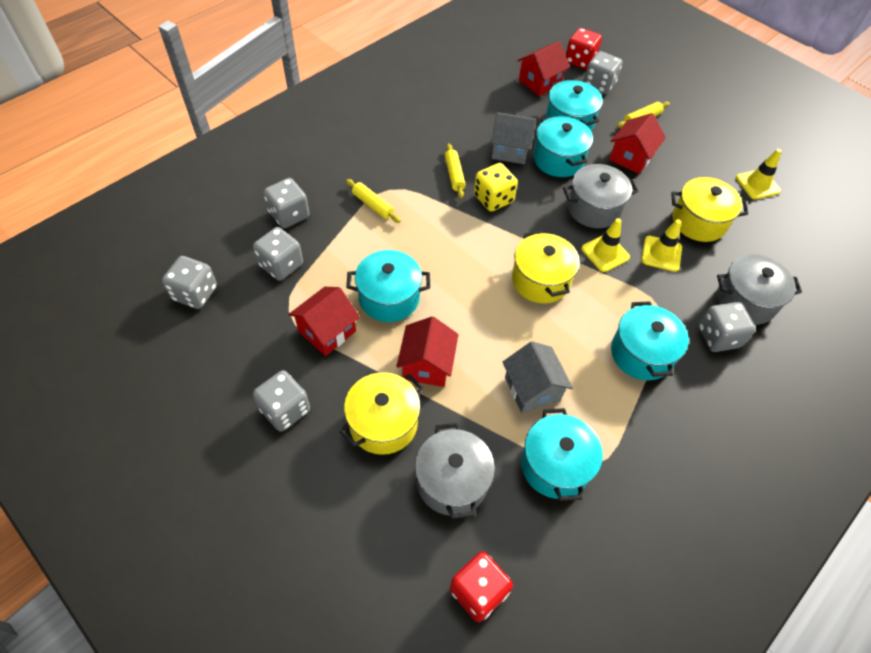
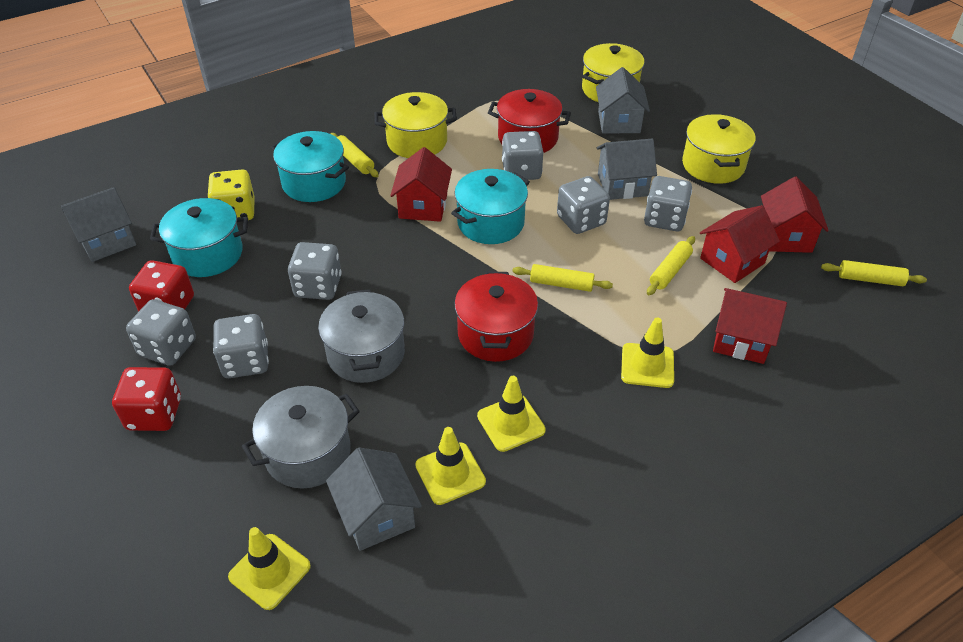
grey house: [491,112,536,164] [503,341,573,413] = 2 -> [61,187,136,262] [326,447,422,551] [596,67,650,133] [597,139,657,200] = 4
grey pot: [415,423,495,519] [563,164,639,228] [717,254,802,325] = 3 -> [242,386,360,489] [318,289,405,383] = 2
red pot: none = 0 -> [454,271,538,362] [488,89,571,153] = 2
turquoise pot: [346,250,430,322] [521,408,603,501] [533,115,593,177] [545,80,603,131] [611,301,689,380] = 5 -> [150,198,248,277] [271,131,349,202] [451,169,530,244] = 3
yellow rolling pin: [346,179,401,223] [445,143,466,199] [617,102,670,128] = 3 -> [330,133,379,177] [512,264,613,292] [647,236,695,295] [821,260,927,286] = 4
yellow traffic cone: [581,218,630,272] [641,219,682,272] [736,149,782,199] = 3 -> [228,527,311,610] [415,427,486,505] [477,376,546,452] [621,318,674,388] = 4

